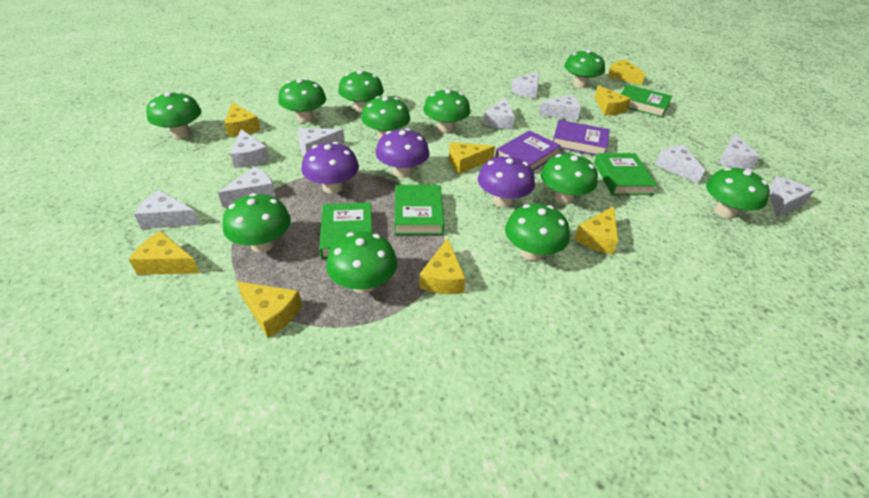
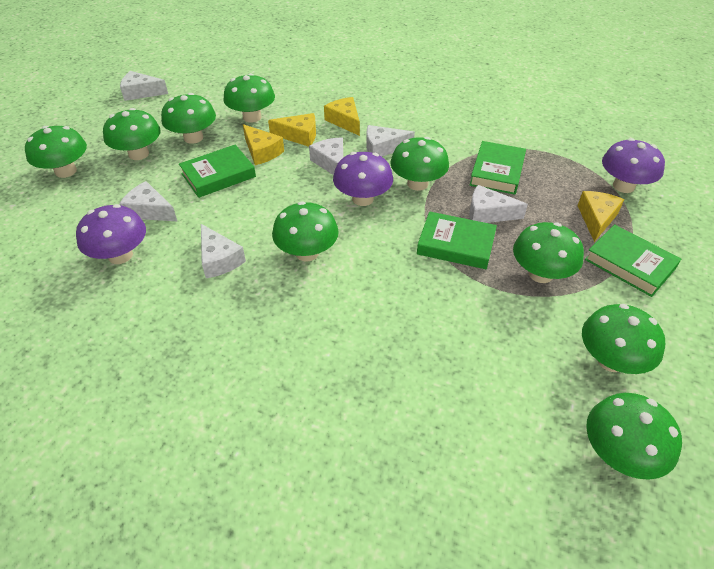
green mushroom: [146,92,201,138] [223,193,291,252] [278,78,326,123] [326,231,397,294] [338,70,384,113] [361,96,410,139] [423,88,470,133] [505,204,570,261] [541,154,598,204] [564,50,605,88] [706,167,770,219] = 11 -> [25,126,87,178] [103,108,161,160] [161,93,216,144] [223,73,275,123] [272,201,339,262] [390,137,449,191] [513,222,584,283] [582,304,665,374] [586,393,682,480] = 9
purple book: [495,130,561,171] [553,120,610,155] = 2 -> none = 0
white cheese: [134,190,199,229] [218,167,276,207] [230,129,270,168] [298,128,345,155] [483,97,515,129] [511,71,539,99] [538,94,581,121] [655,145,705,184] [718,133,760,169] [769,176,815,217] = 10 -> [119,181,178,222] [120,71,168,101] [201,224,246,278] [309,137,343,175] [366,125,415,157] [469,185,528,223] = 6
yellow cheese: [129,231,199,275] [224,102,260,137] [237,281,302,338] [419,238,466,294] [449,142,495,174] [574,206,619,255] [595,85,631,115] [608,60,645,85] = 8 -> [243,124,284,165] [268,113,316,147] [324,97,360,136] [577,191,624,242] = 4

